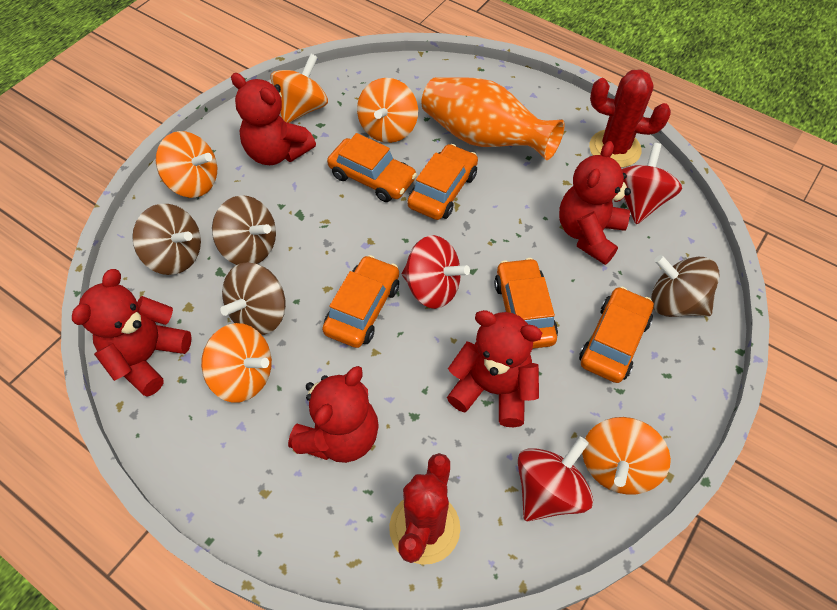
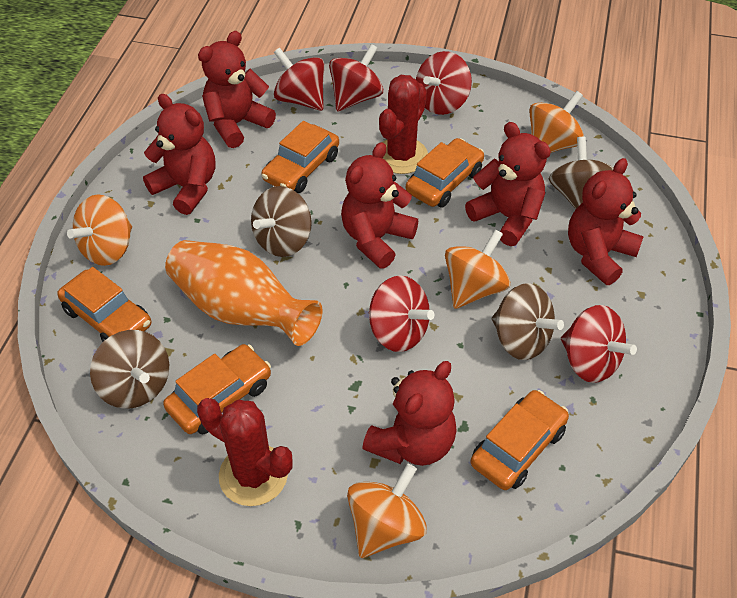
orange spinning top: [156,131,217,198] [201,323,272,403] [270,54,328,123] [357,78,418,143] [582,417,671,495] = 5 -> [67,194,132,266] [347,463,427,558] [445,229,510,309] [529,91,584,153] = 4
red spinning top: [402,235,470,309] [518,437,593,521] [622,143,682,224] = 3 -> [274,48,324,111] [329,44,383,111] [369,275,434,352] [416,51,472,115] [561,305,637,383] = 5
red teddy bear: [72,269,192,397] [231,73,316,165] [288,366,379,463] [447,310,542,427] [559,141,631,265] = 5 -> [143,94,215,215] [198,31,276,148] [341,142,418,269] [362,361,457,466] [465,122,551,246] [568,158,644,285] = 6

